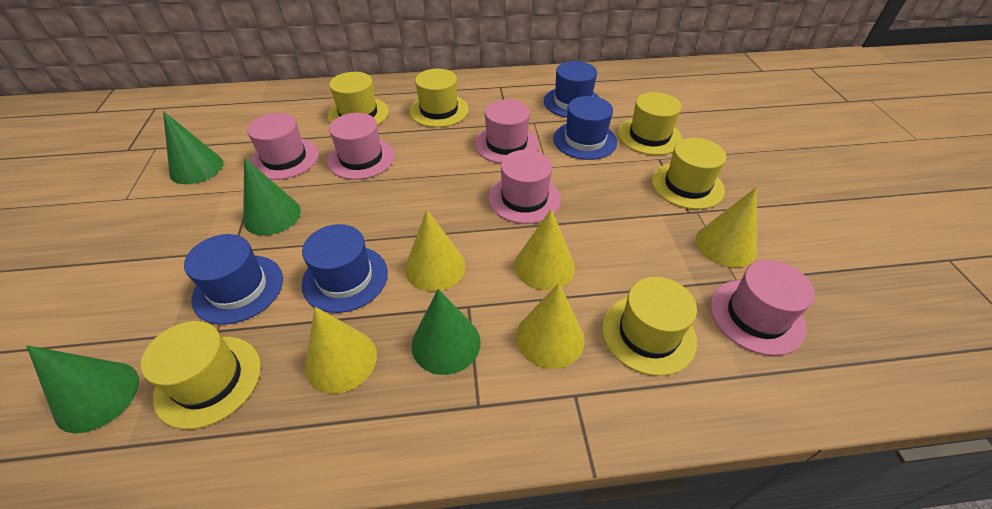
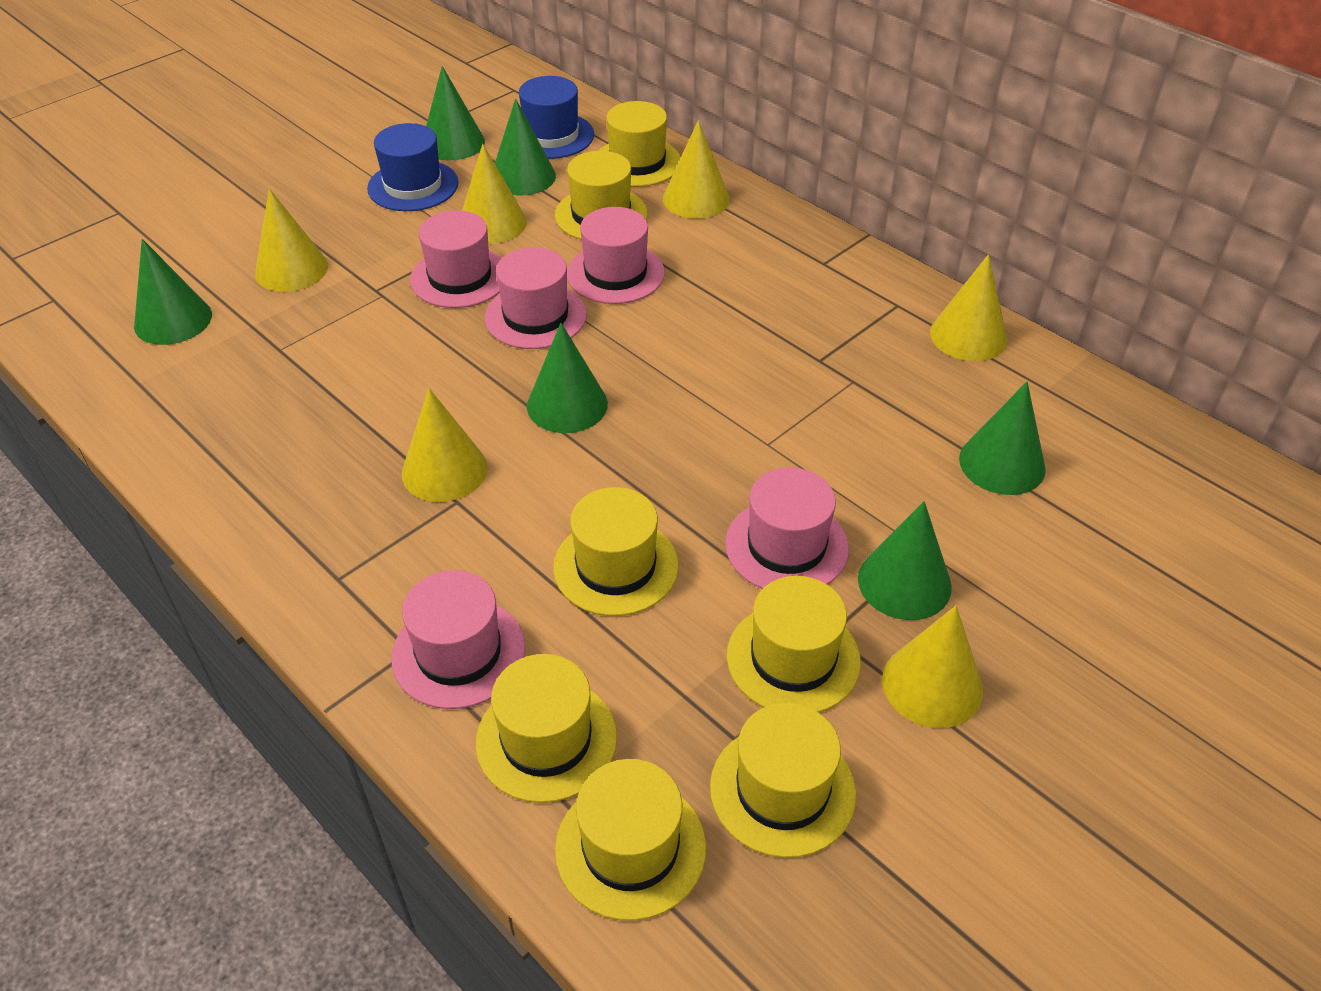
blue hat: [184,234,283,325] [301,224,388,313] [544,61,600,118] [553,96,618,160] = 4 -> [367,123,458,211] [519,76,594,159] = 2
green cone: [27,345,139,433] [163,111,223,184] [243,158,301,235] [411,289,481,375] = 4 -> [134,239,212,345] [426,66,485,160] [495,99,556,196] [527,323,608,433] [858,501,952,620] [959,382,1046,495] = 6
yellow cone: [305,307,377,394] [405,210,466,291] [514,209,575,290] [516,283,585,369] [696,187,757,268] = 5 -> [255,189,328,292] [402,388,488,502] [462,144,527,244] [663,120,730,219] [882,606,983,728] [930,254,1007,361] = 6
yellow hat: [141,321,261,429] [328,72,389,125] [409,69,469,127] [602,277,697,376] [618,92,682,155] [652,138,726,209] = 6 -> [476,654,617,803] [553,487,679,616] [555,151,648,239] [555,759,706,921] [599,101,681,187] [710,703,856,858] [727,576,861,713] = 7

